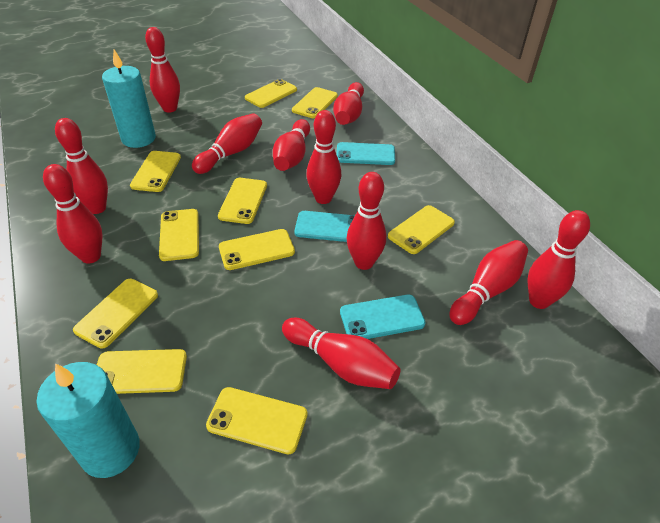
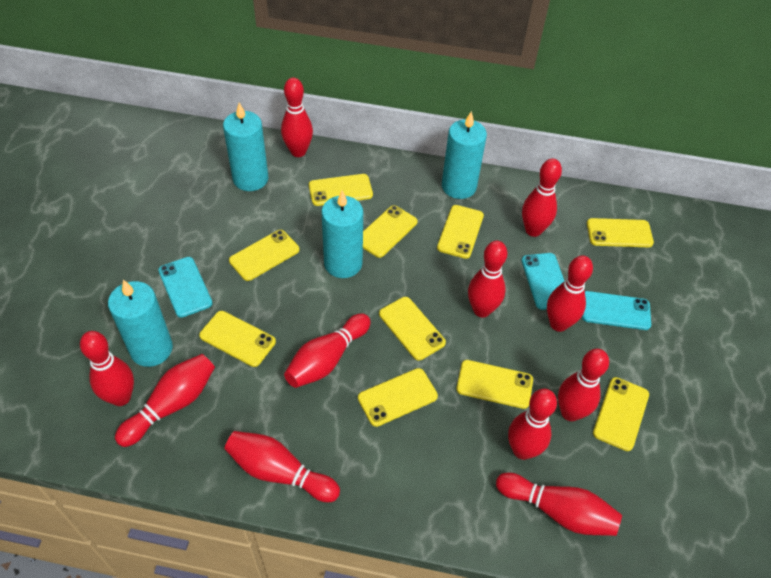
turquoise candle: [37,362,140,478] [102,50,156,148] = 2 -> [108,280,173,367] [223,103,268,191] [321,191,363,278] [442,111,487,199] = 4

